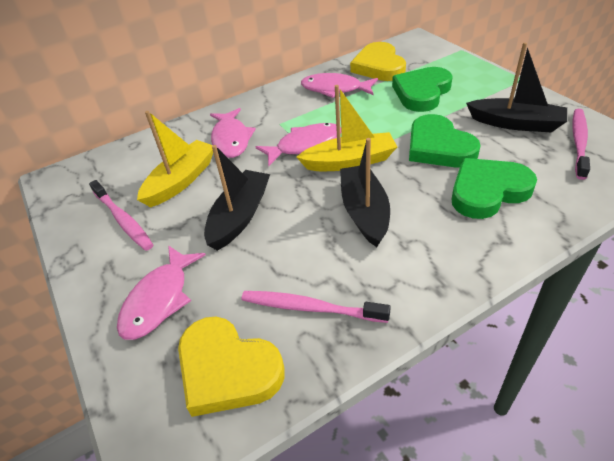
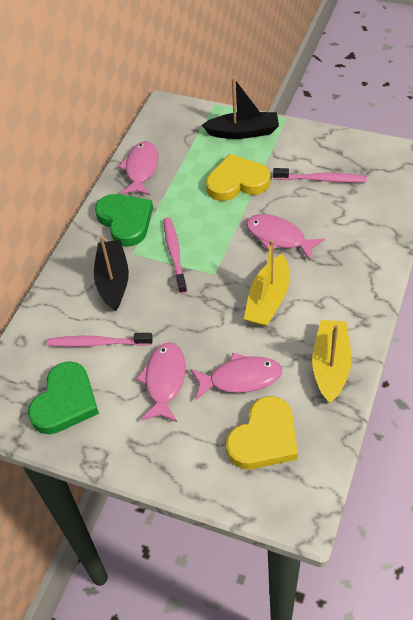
black boat: [204,145,270,251] [340,138,390,247] [466,43,567,132] = 3 -> [94,236,129,312] [202,77,279,139] = 2
green heart: [392,67,453,112] [409,114,481,167] [452,158,537,219] = 3 -> [28,361,99,434] [95,194,153,247] = 2

